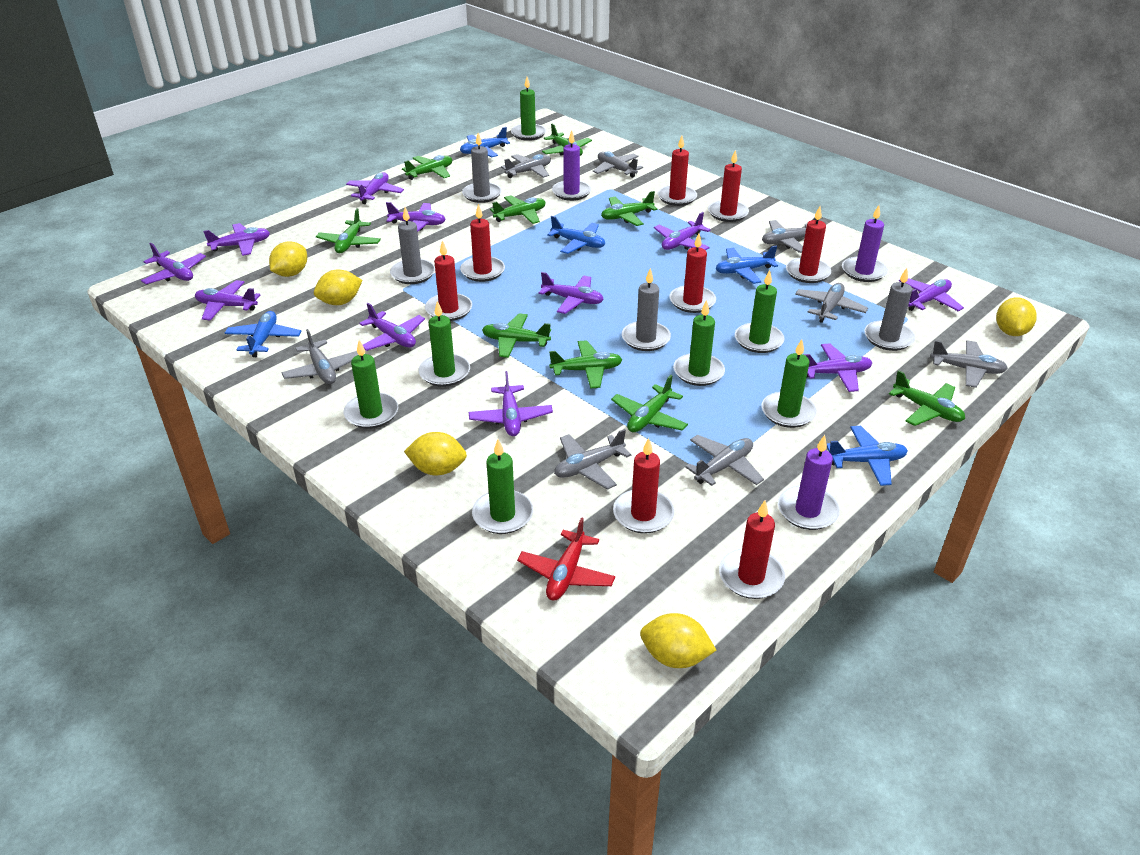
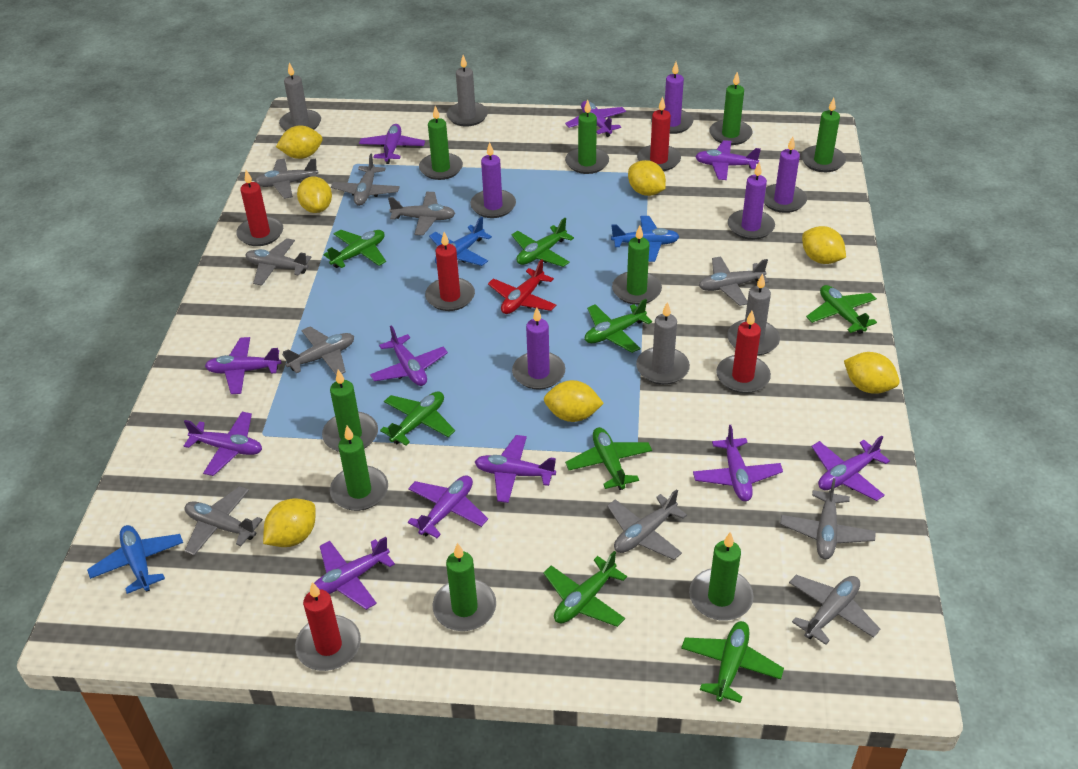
blue plane: [225,311,301,357] [460,127,510,157] [547,216,605,254] [716,246,778,284] [827,426,908,486] = 5 -> [87,525,183,594] [429,217,492,266] [611,216,680,262] = 3
green candle: [344,340,398,429] [418,301,470,387] [472,439,533,534] [511,77,546,141] [673,300,725,386] [735,270,785,353] [761,339,816,428] = 7 -> [322,369,378,452] [330,426,388,511] [419,106,463,180] [433,543,496,631] [565,100,609,174] [612,225,662,305] [689,532,754,621] [709,72,753,145] [801,98,846,172] = 9
green plane: [316,208,381,253] [402,155,452,180] [482,313,551,358] [490,195,546,224] [542,124,592,156] [549,340,622,389] [601,191,657,226] [611,375,688,432] [889,370,965,426] = 9 -> [323,230,386,268] [380,391,455,446] [511,218,574,267] [543,551,627,627] [565,427,652,490] [585,299,652,353] [681,621,784,703] [806,285,877,334] = 8
grey plane: [281,329,358,384] [501,154,551,178] [554,429,631,490] [593,152,643,178] [685,435,764,486] [762,217,817,253] [795,283,868,323] [930,340,1008,388] = 8 -> [184,486,263,555] [245,238,312,286] [255,158,318,199] [282,326,354,375] [331,154,400,206] [388,192,455,235] [607,489,687,560] [699,256,769,306] [780,478,876,559] [789,575,880,645] = 10
purple candle: [552,130,591,201] [778,435,840,530] [842,205,888,282] = 3 -> [470,142,516,218] [512,307,565,390] [651,62,693,134] [728,162,775,240] [764,137,807,213] = 5
red candle: [425,240,472,321] [460,204,505,282] [613,438,674,534] [658,136,697,206] [669,234,716,313] [708,149,749,222] [719,500,785,599] [786,206,831,283] = 8 -> [236,170,283,246] [295,582,361,671] [425,232,475,311] [637,97,681,171] [716,311,771,393] = 5
yellow lemon: [269,241,307,277] [314,270,362,305] [404,432,467,475] [640,613,716,668] [996,297,1037,336] = 5 -> [263,498,316,547] [276,125,323,159] [297,176,332,213] [544,380,604,422] [628,160,666,196] [802,226,846,264] [844,352,900,394] = 7

